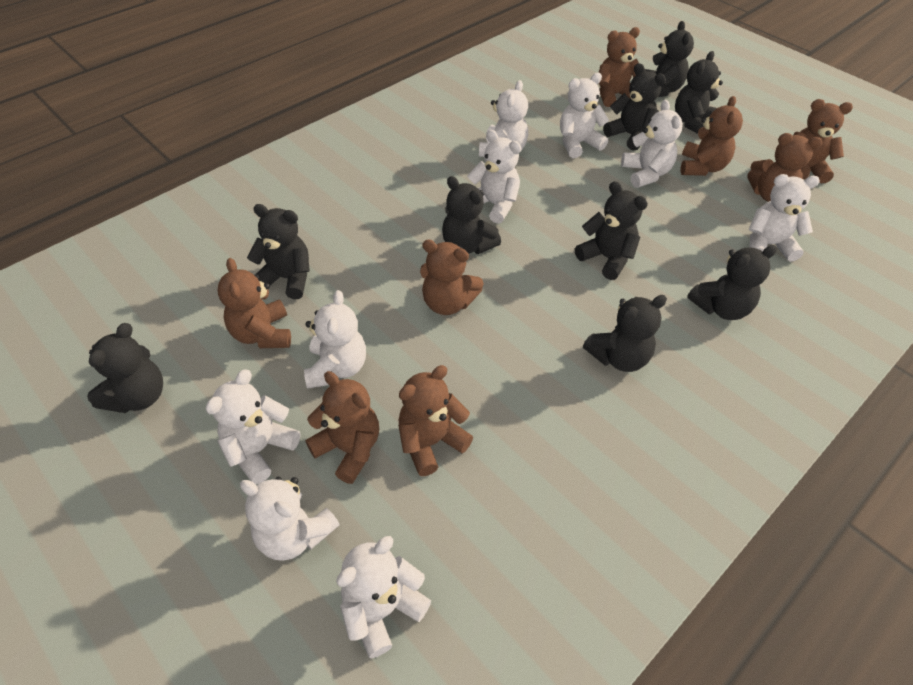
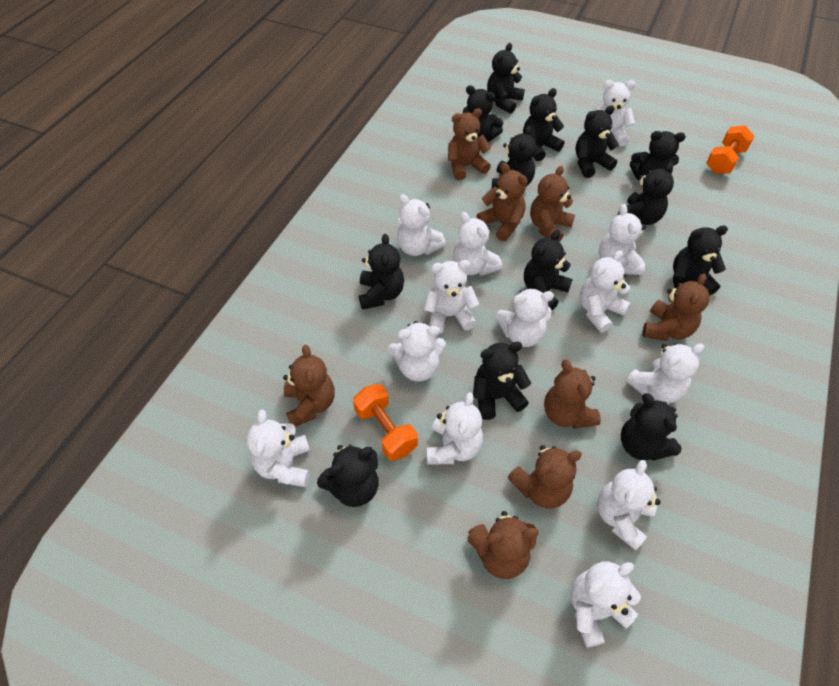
black teddy bear: [87,323,163,413] [247,204,310,299] [442,176,501,254] [575,181,648,280] [583,295,667,372] [603,63,666,151] [645,21,694,97] [675,51,723,134] [687,245,777,320] = 9 -> [317,444,379,507] [359,234,404,310] [463,85,503,142] [473,342,531,420] [487,43,525,114] [492,126,536,188] [523,88,564,161] [524,230,573,310] [576,105,619,178] [617,162,674,225] [621,393,682,461] [630,131,686,180] [673,225,728,295] = 13
orange dumbbell: none = 0 -> [353,384,418,461] [706,125,754,174] = 2
white teddy bear: [206,369,300,484] [240,477,340,561] [304,290,366,388] [336,536,431,658] [467,130,522,224] [479,80,528,157] [560,73,609,158] [621,100,683,188] [749,174,820,262] = 9 -> [247,410,310,487] [388,321,446,382] [397,194,446,256] [424,260,479,334] [427,392,483,465] [453,212,502,276] [496,288,554,347] [571,562,641,647] [580,250,630,333] [594,80,635,146] [597,460,661,551] [599,204,646,275] [626,343,704,403] = 13

